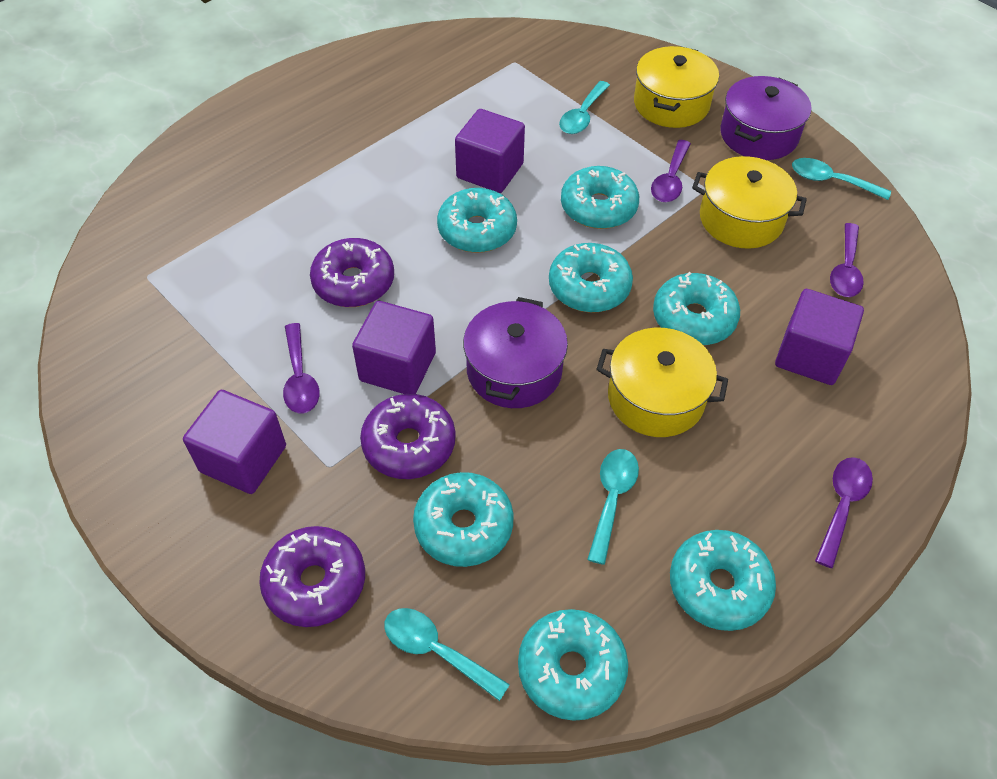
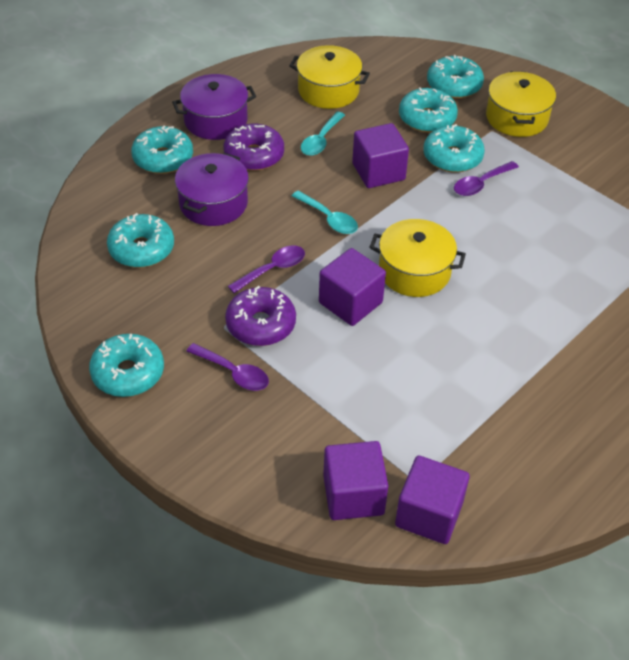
purple donut: [259,526,365,627] [310,238,394,307] [360,394,456,479] = 3 -> [223,123,284,171] [225,286,296,346] = 2
purple spoon: [283,323,320,413] [651,140,691,202] [815,457,873,568] [830,223,864,297] = 4 -> [186,343,269,391] [228,246,305,293] [454,161,519,196] = 3
turquoise donut: [413,472,514,567] [437,188,517,253] [518,609,628,721] [549,243,633,313] [561,166,639,229] [653,272,740,345] [670,530,776,631] = 7 -> [89,334,164,397] [107,213,174,268] [131,126,193,174] [399,87,458,133] [423,124,485,173] [427,55,484,99] = 6
turquoise spoon: [384,608,510,701] [559,81,610,134] [587,449,639,565] [792,158,891,200] = 4 -> [292,190,358,234] [301,112,345,156] = 2

